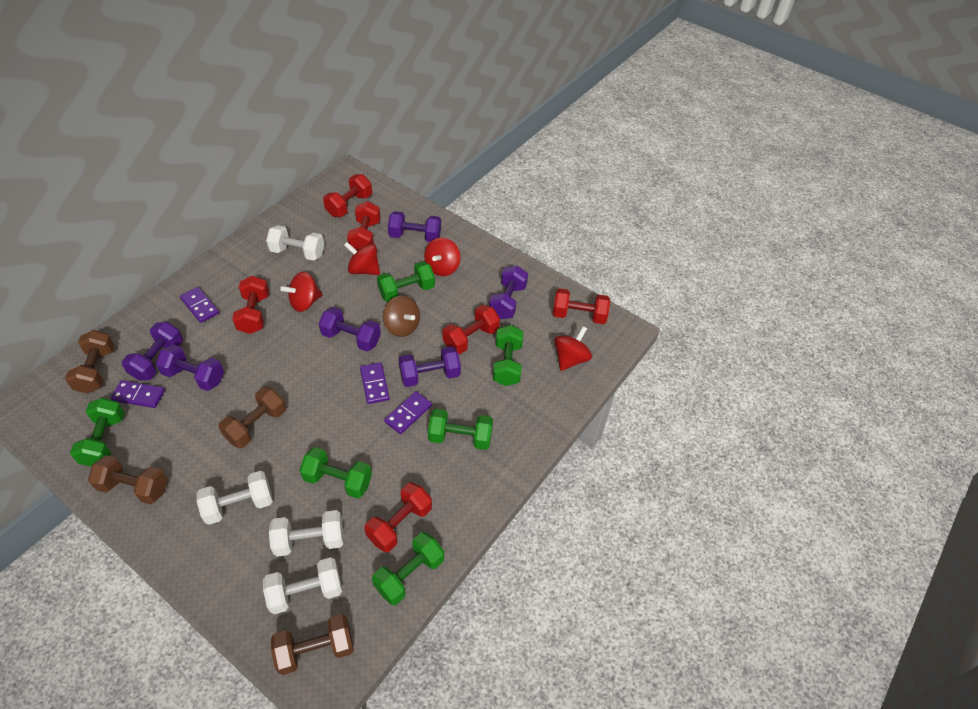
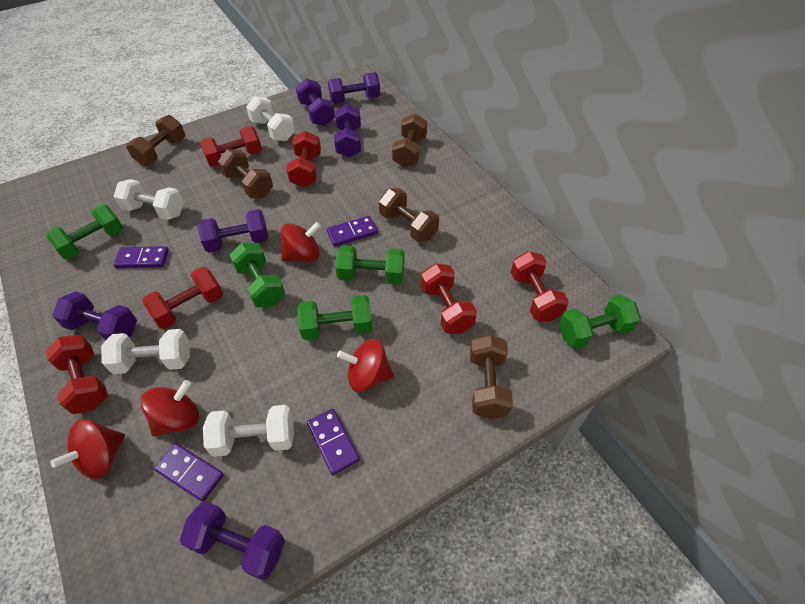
brown dumbbell: [65,330,115,394] [88,455,168,504] [218,387,286,448] [271,614,354,675] = 4 -> [126,115,185,166] [218,149,273,198] [379,188,439,242] [392,114,427,167] [470,334,513,419] = 5
brown spinning top: [383,296,420,337] = 1 -> none = 0
green dumbbell: [70,398,125,467] [300,447,372,499] [372,532,444,605] [377,261,435,302] [428,409,493,450] [493,325,524,386] = 6 -> [45,204,123,260] [230,243,285,307] [297,295,372,340] [335,245,405,284] [559,295,641,349] = 5

